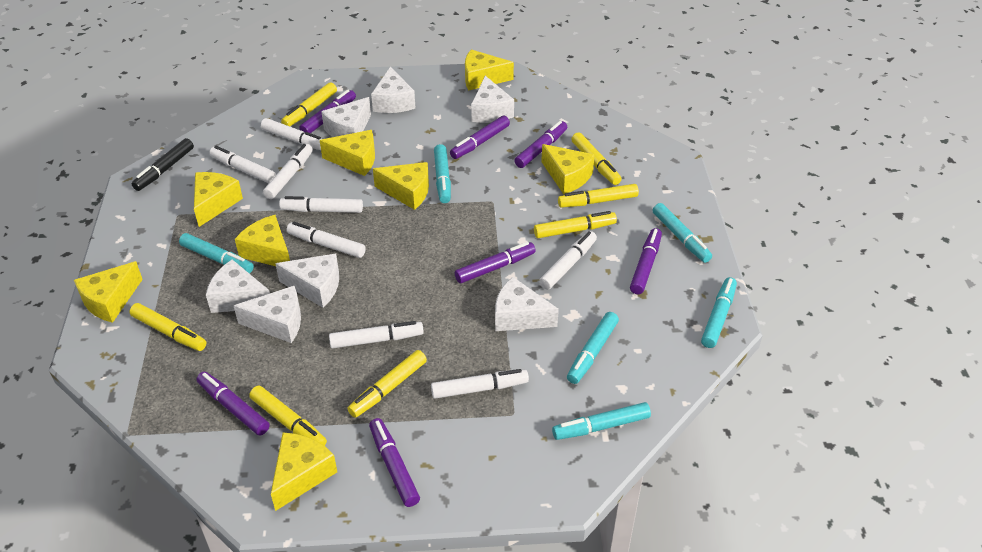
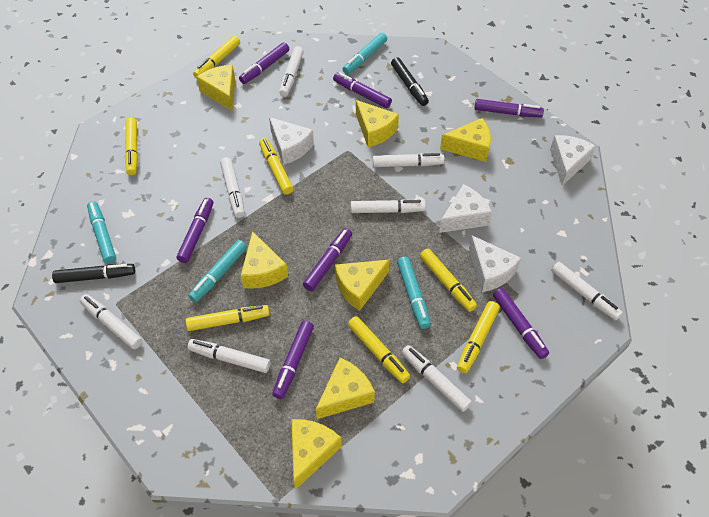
black marker: [132,138,194,191] = 1 -> [52,264,135,283] [391,57,429,106] = 2
turquoise marker: [179,233,254,274] [434,144,451,203] [552,402,651,440] [567,312,619,384] [653,203,712,263] [701,277,737,348] = 6 -> [87,201,116,264] [188,240,247,302] [343,33,387,74] [397,257,431,329] = 4
white cheese: [206,260,270,313] [234,286,301,343] [275,253,339,308] [321,97,371,137] [371,66,415,113] [471,76,514,123] [495,277,559,331] = 7 -> [269,117,314,165] [439,184,492,233] [469,236,521,292] [550,135,596,185] = 4
yellow cheese: [74,261,143,323] [194,172,243,227] [235,215,290,266] [271,433,337,511] [320,130,375,176] [373,162,429,210] [465,49,514,90] [541,144,595,194] = 8 -> [196,65,235,111] [241,231,288,289] [291,419,342,490] [316,358,375,419] [335,259,390,311] [356,100,399,147] [440,118,491,162] = 7

